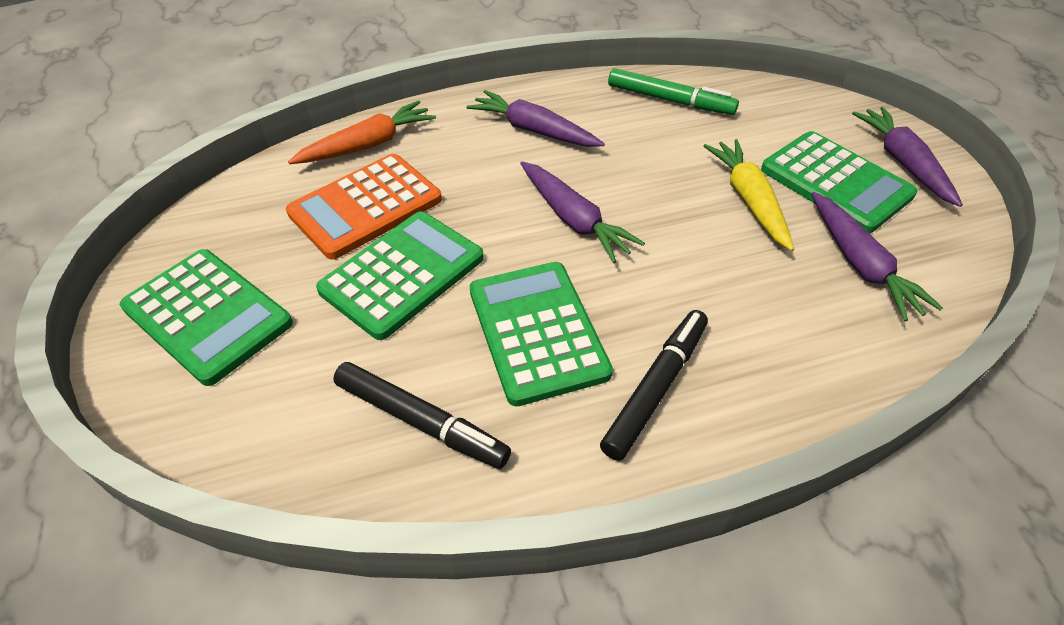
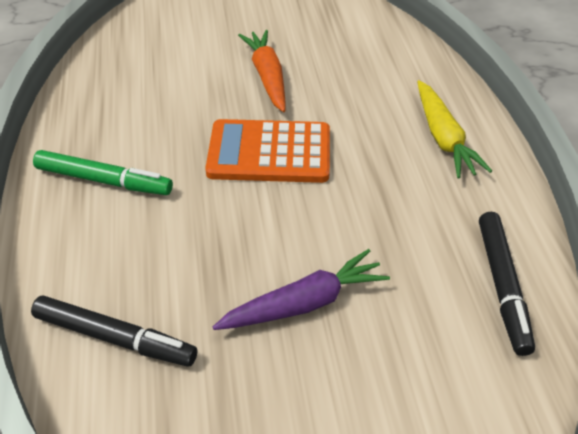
green calculator: [120,249,293,386] [316,211,484,340] [470,262,613,406] [761,131,918,233] = 4 -> none = 0
purple carrot: [466,90,605,147] [520,161,645,263] [811,192,943,321] [852,107,963,207] = 4 -> [213,249,390,330] = 1

